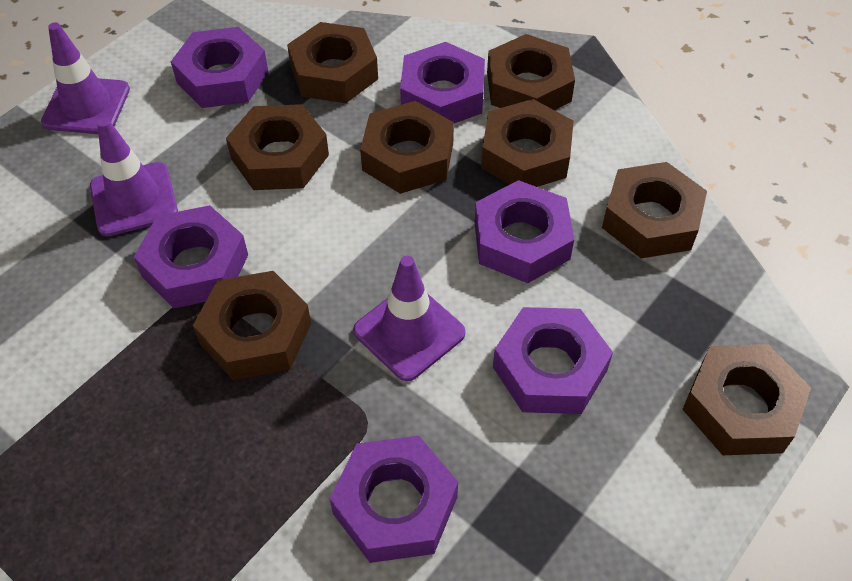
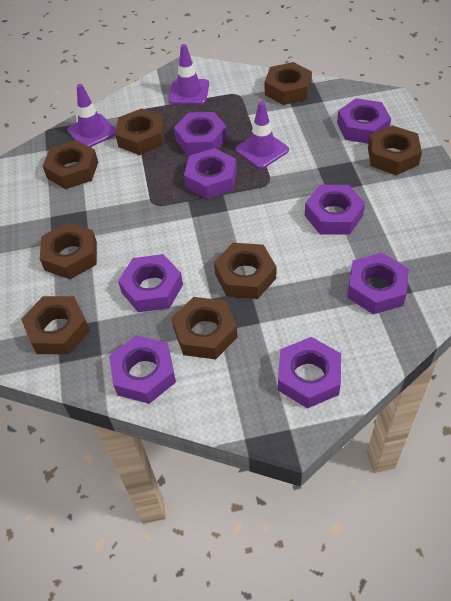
purple nut: [134,205,248,308] [171,27,268,108] [330,436,458,563] [400,42,485,123] [475,180,574,283] [493,307,613,414] = 6 -> [109,335,176,404] [118,254,183,312] [174,112,227,155] [184,148,237,199] [278,337,341,409] [305,185,365,234] [337,98,391,144] [347,253,409,314] = 8

